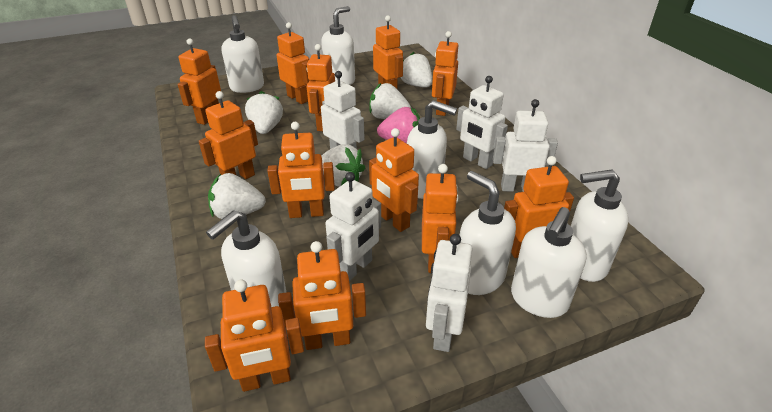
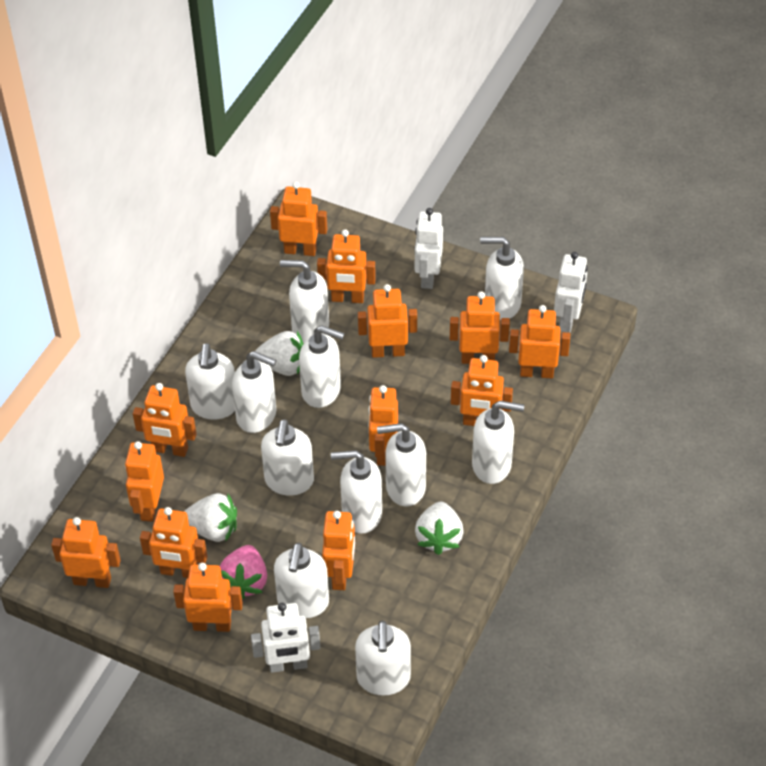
orange robot: [178,38,221,125] [199,91,258,179] [205,279,304,392] [267,122,335,218] [276,22,309,104] [278,241,366,350] [307,44,335,131] [369,128,419,232] [373,15,403,89] [422,164,459,273] [432,31,458,116] [504,156,574,258] = 12 -> [51,517,121,588] [125,441,164,522] [133,383,197,457] [140,507,207,578] [173,563,243,632] [270,182,327,256] [317,229,376,303] [322,511,355,590] [358,284,417,358] [368,385,398,466] [450,291,510,364] [451,355,513,426] [509,305,570,378] = 13
white robot: [321,71,365,149] [325,172,381,281] [426,234,473,352] [456,76,508,169] [493,99,558,192] = 5 -> [251,603,320,673] [415,208,443,289] [554,252,588,333] = 3
white soap dispenser: [206,210,286,307] [222,15,264,93] [321,6,355,85] [407,100,457,199] [460,171,516,295] [511,207,587,318] [571,169,629,282] = 7 -> [185,343,235,420] [232,351,277,433] [261,419,314,496] [274,543,329,618] [280,260,329,343] [299,325,345,408] [331,450,382,534] [355,620,411,696] [377,423,426,507] [472,401,524,484] [480,237,524,320] = 11
white strawberry: [208,173,266,219] [245,91,283,134] [321,144,365,187] [369,83,411,119] [401,52,432,88] = 5 -> [184,493,237,542] [255,331,304,376] [415,502,464,555] = 3

